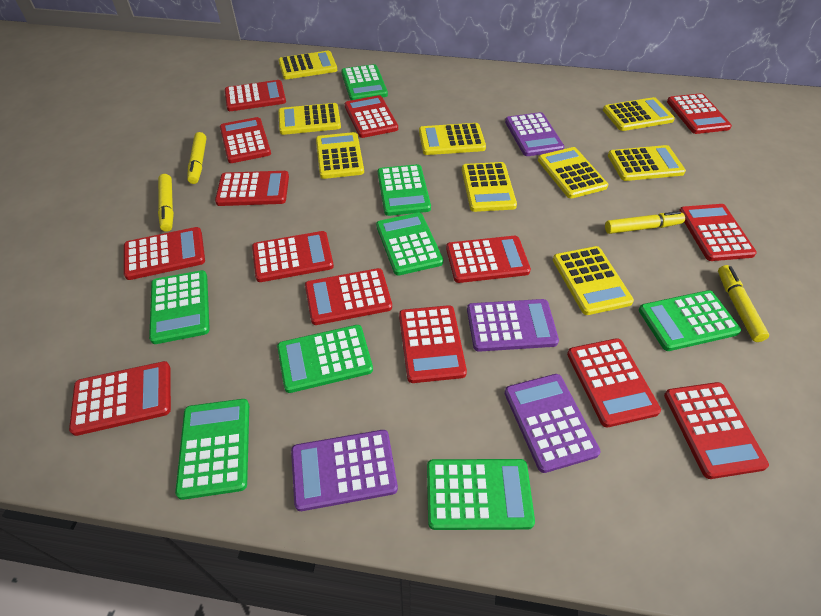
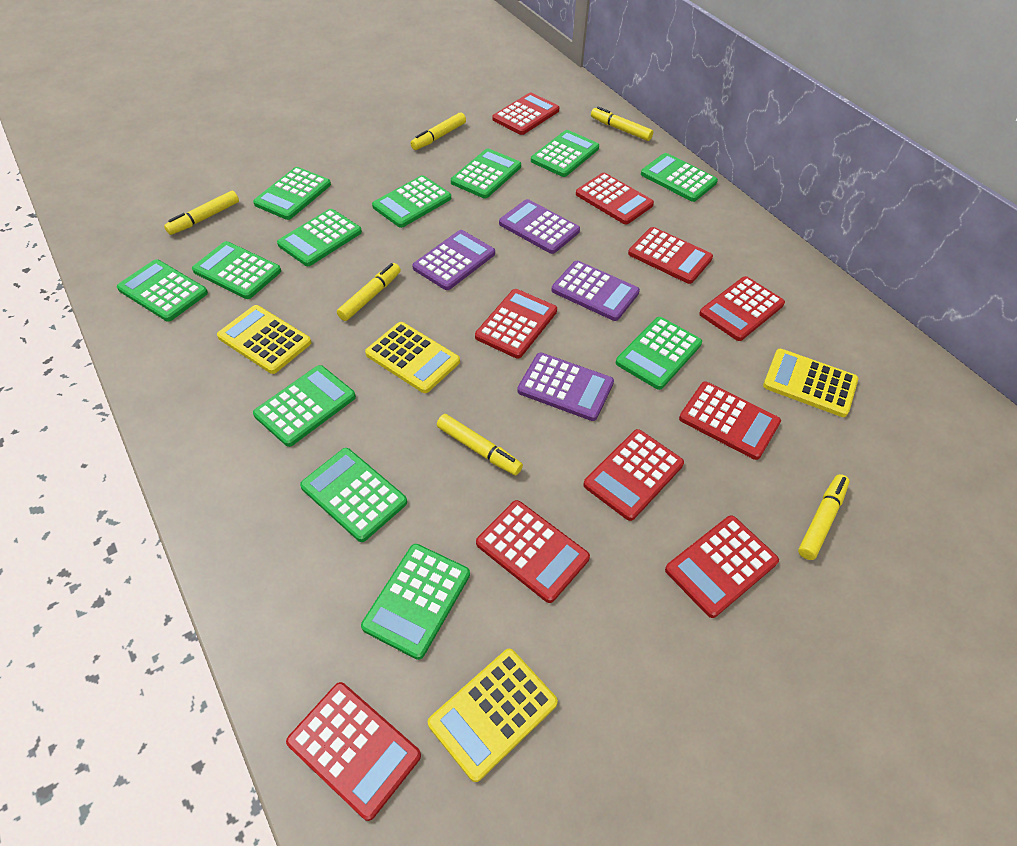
green calculator: [149,270,210,344] [175,399,249,500] [277,325,373,393] [341,64,388,100] [376,213,443,276] [378,164,431,216] [427,459,535,530] [639,290,741,351] = 8 -> [117,259,208,322] [192,241,281,299] [253,167,331,220] [253,365,356,447] [277,209,362,266] [300,448,407,542] [361,544,470,660] [372,175,451,228] [451,148,521,198] [531,130,599,177] [616,317,702,390] [641,153,718,202] = 12
red calculator: [69,361,171,436] [124,227,205,280] [215,171,289,206] [220,117,271,163] [225,80,286,111] [252,231,334,282] [305,268,392,325] [345,95,398,138] [399,305,467,383] [446,236,531,283] [567,338,661,427] [664,382,769,479] [667,93,732,134] [679,204,757,261] = 14 -> [286,682,421,821] [475,289,557,359] [476,500,590,603] [492,92,559,135] [576,173,654,224] [583,429,684,521] [628,227,713,284] [665,515,779,618] [679,381,781,460] [699,276,785,341] = 10
yellow calculator: [278,51,337,79] [278,103,341,135] [316,132,364,179] [419,123,486,155] [462,162,517,212] [538,147,608,198] [553,246,634,315] [603,97,675,131] [608,145,686,181] = 9 -> [217,305,312,374] [365,322,460,393] [428,649,558,782] [763,349,858,417] = 4
yellow marker: [158,174,174,232] [187,132,206,184] [605,211,685,234] [718,265,769,342] = 4 -> [164,191,239,235] [337,263,401,321] [411,112,466,150] [437,414,523,475] [591,107,653,141] [798,474,850,560] = 6

